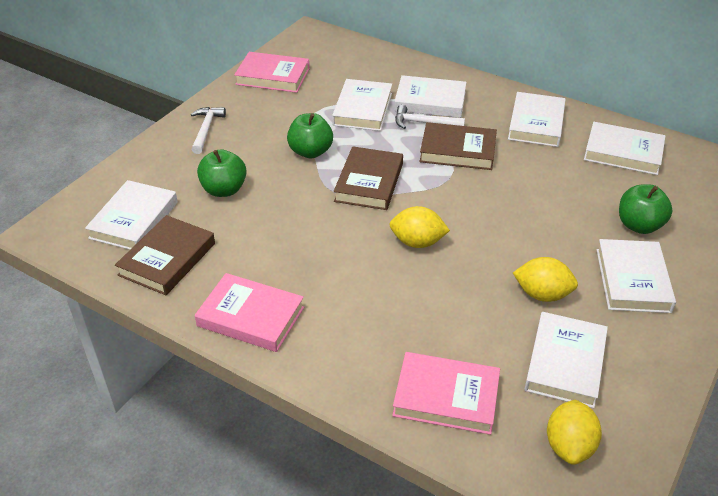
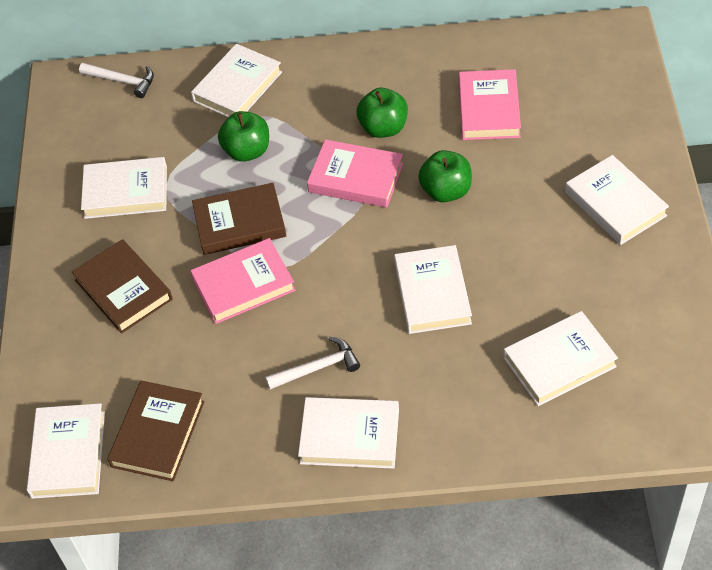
yellow lemon: [389,206,450,248] [513,257,578,302] [547,400,602,465] = 3 -> none = 0

